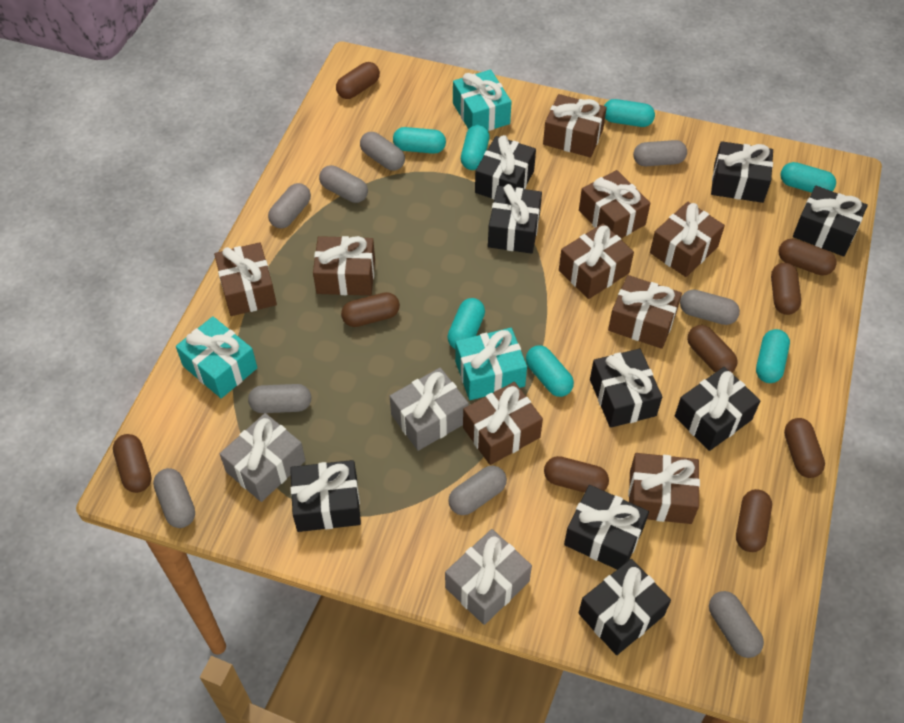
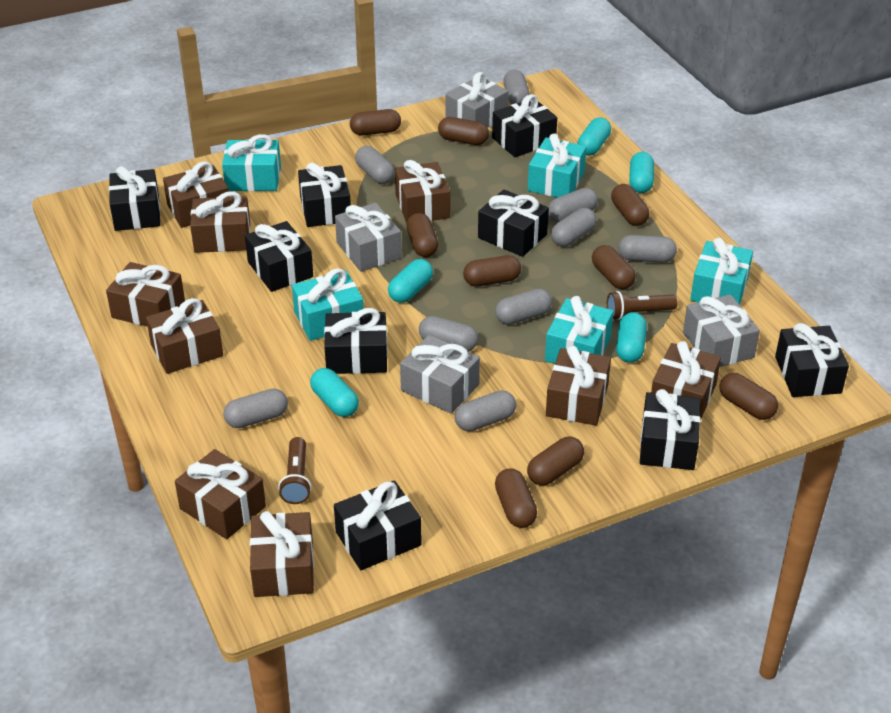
brown flashlight: none = 0 -> [278,437,312,504] [607,291,677,320] = 2
grey gift: [220,413,306,502] [390,368,468,451] [445,529,532,625] = 3 -> [335,203,402,272] [400,335,480,414] [445,72,509,128] [683,294,760,367] = 4
turquoise capsule: [393,127,446,154] [447,298,485,349] [461,125,489,170] [526,345,574,397] [604,99,655,127] [756,329,790,383] [780,162,836,193] = 7 -> [310,368,359,417] [388,259,433,303] [577,117,611,156] [616,312,647,363] [629,152,654,193] = 5
turquoise gift: [176,316,257,398] [453,70,512,131] [455,328,527,400] = 3 -> [222,134,281,191] [292,268,364,341] [528,133,586,198] [545,296,613,364] [690,238,753,305] = 5

